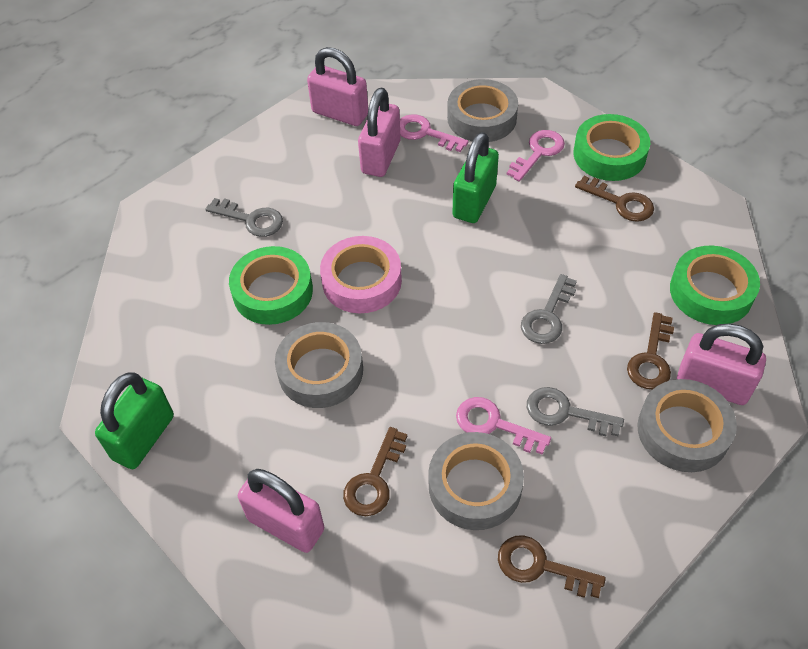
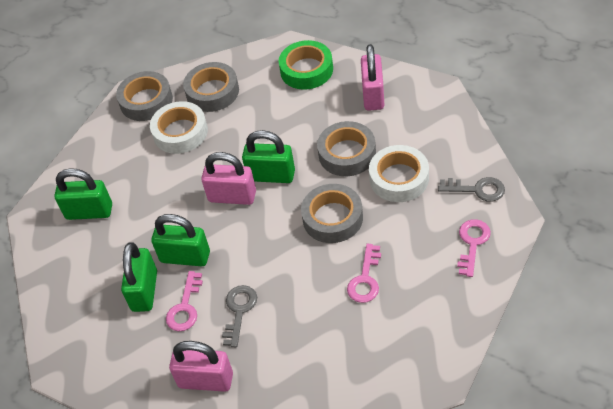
brown key: [343,427,407,516] [498,535,606,598] [575,176,654,222] [627,312,674,389] = 4 -> none = 0
green padlock: [95,372,174,469] [452,132,499,223] = 2 -> [54,168,112,220] [121,242,157,312] [152,214,210,266] [242,130,295,183] = 4
green tape: [229,246,313,325] [573,114,650,181] [670,246,760,325] = 3 -> [279,40,333,90] = 1
grey key: [205,198,283,237] [521,274,577,344] [527,387,624,436] = 3 -> [222,285,257,347] [438,177,505,202] = 2
pink padlock: [238,469,324,553] [307,47,368,126] [358,88,401,177] [677,323,766,405] = 4 -> [169,341,233,392] [201,152,256,205] [361,44,384,111] = 3
pink tape: [320,236,402,314] = 1 -> none = 0
white tape: none = 0 -> [150,101,208,154] [369,145,429,202] = 2

